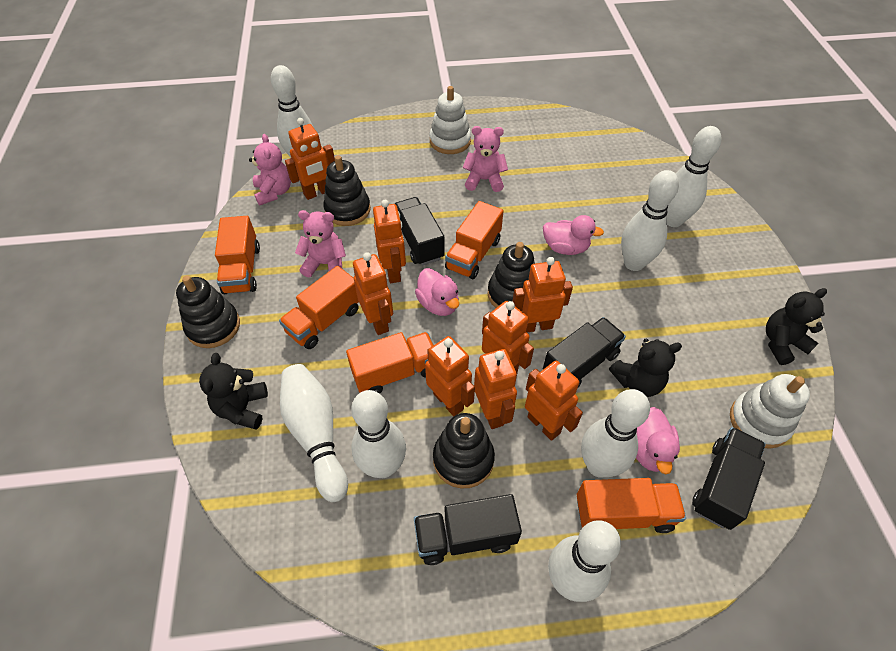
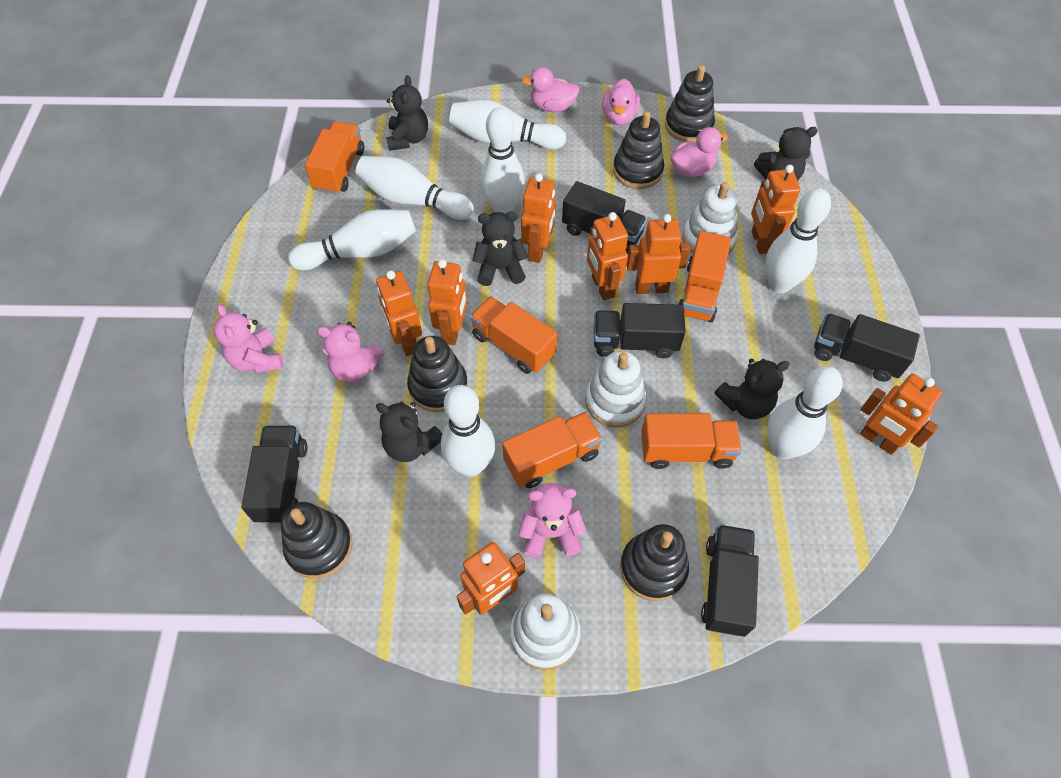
black stacking toy: [176,276,240,348] [323,155,371,226] [433,413,495,489] [487,242,535,308] = 4 -> [281,502,353,579] [407,336,468,412] [613,111,664,189] [620,524,689,601] [665,65,715,142] = 5
black teddy bear: [199,353,268,430] [609,338,682,397] [766,288,827,365] = 3 -> [376,401,442,462] [386,75,428,151] [472,212,528,286] [714,359,789,419] [754,127,818,181] = 5
black truck: [395,197,445,265] [414,494,522,565] [543,317,626,387] [692,427,766,530] = 4 -> [241,426,308,524] [562,181,647,254] [594,303,686,358] [701,525,759,637] [814,313,920,382] = 5
white stacking toy: [429,86,471,154] [730,374,810,449] = 2 -> [510,594,581,670] [585,351,647,427] [683,182,738,254] = 3

